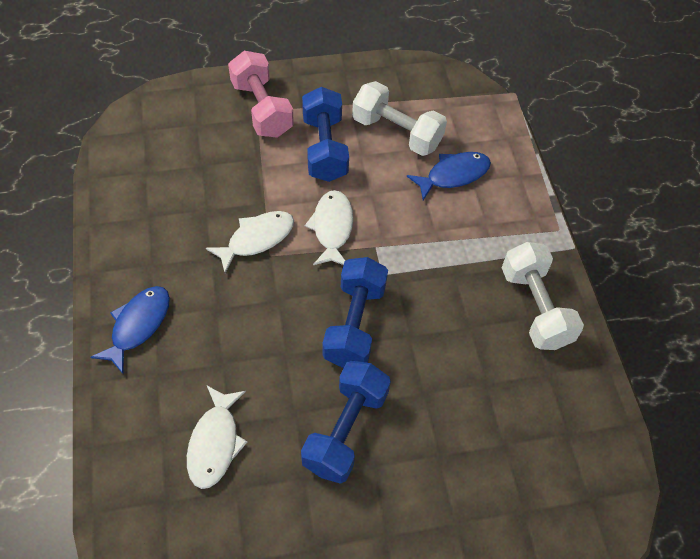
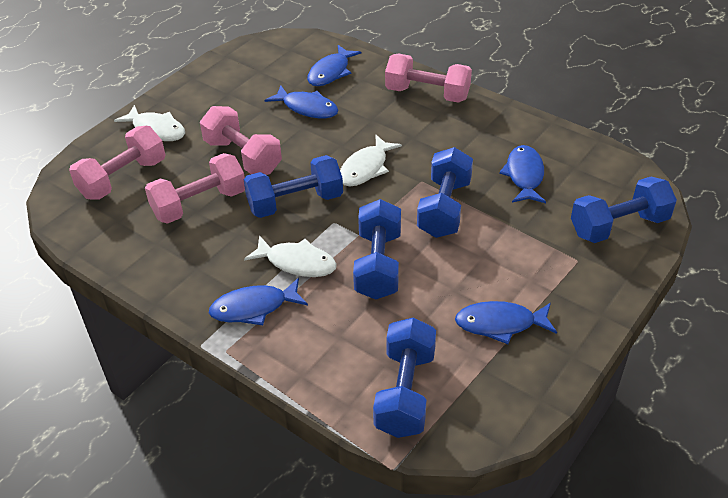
blue dumbbell: [301,360,391,484] [302,87,349,182] [322,257,388,368] = 3 -> [244,155,343,218] [353,199,401,300] [373,317,436,438] [417,147,473,238] [571,177,677,243] = 5
blue fish: [90,286,170,374] [407,152,491,200] = 2 -> [209,278,308,325] [265,86,339,118] [307,45,362,86] [455,301,557,344] [499,145,546,203] = 5
pink dumbbell: [228,51,294,138] = 1 -> [69,126,165,200] [145,153,245,224] [200,106,282,175] [385,54,472,103] = 4
white dumbbell: [352,81,447,156] [502,242,584,350] = 2 -> none = 0

